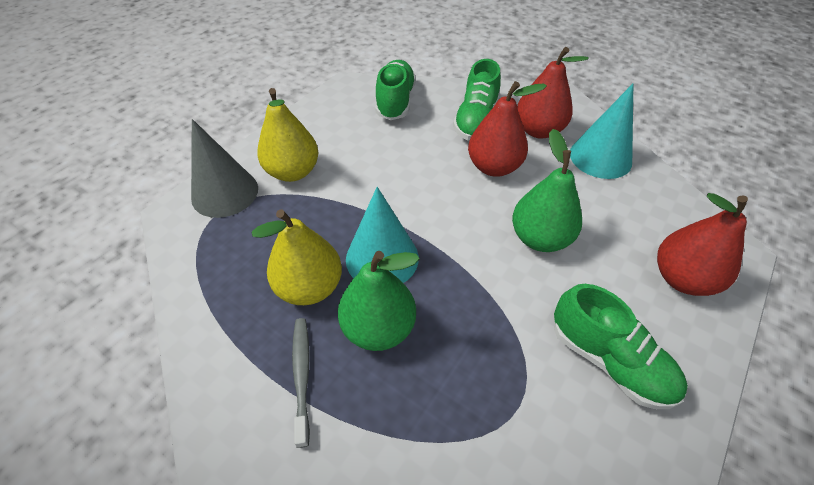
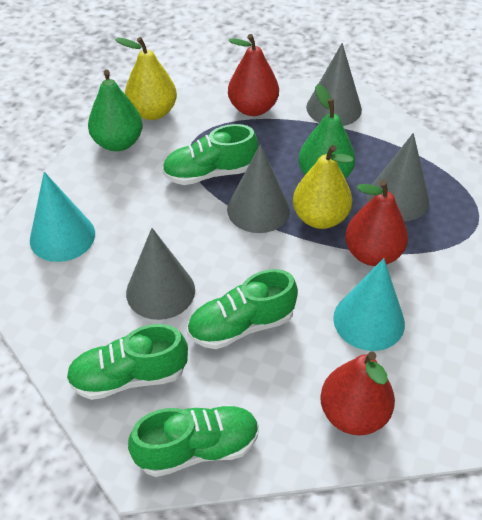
green shoe: [375,60,416,120] [453,59,501,141] [554,284,688,409] = 3 -> [66,324,188,400] [128,405,259,477] [162,124,258,185] [187,269,298,349] = 4
grey cone: [191,119,258,218] = 1 -> [126,228,195,320] [227,144,290,233] [306,43,362,126] [367,133,429,221] = 4
grey toothbrush: [292,318,310,448] = 1 -> none = 0

